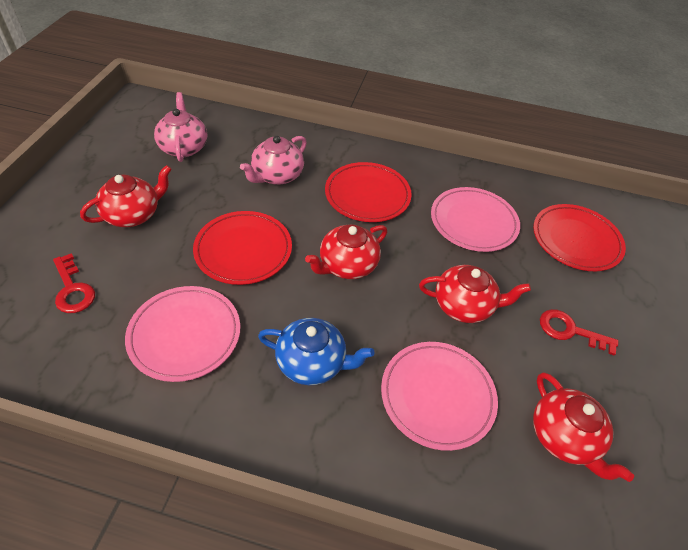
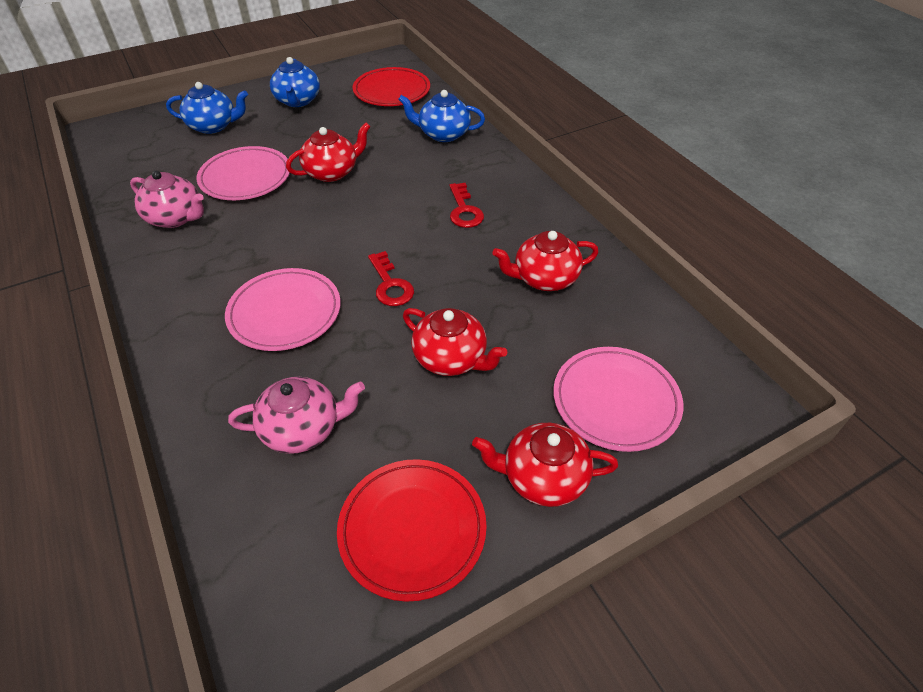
blue teapot: [258,318,374,385] = 1 -> [166,82,248,134] [270,57,320,107] [398,90,485,142] = 3
red plate: [193,211,292,285] [325,162,412,222] [533,204,626,271] = 3 -> [337,459,487,602] [353,67,430,106] = 2

